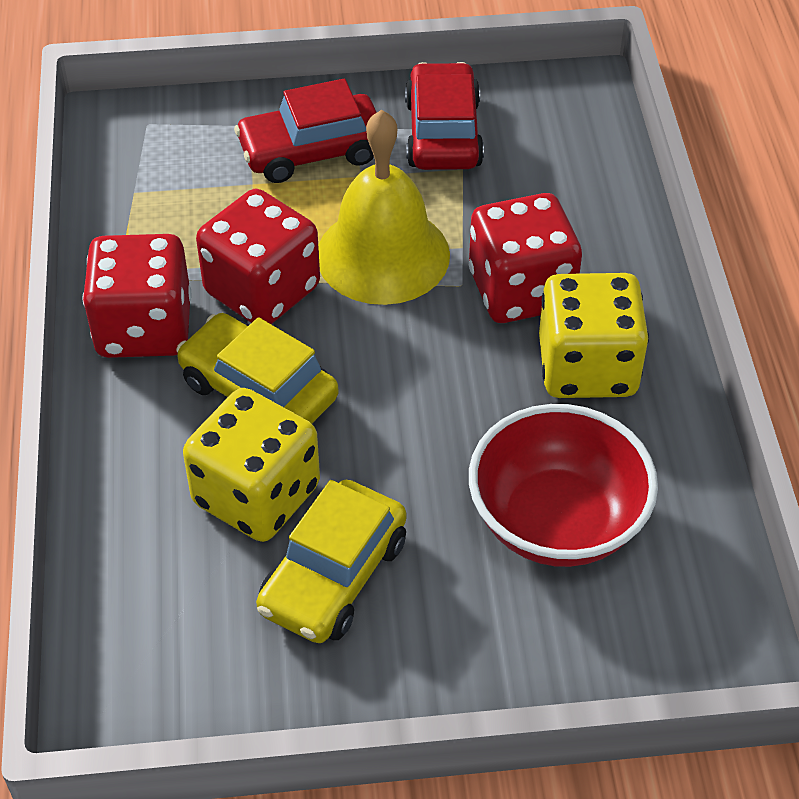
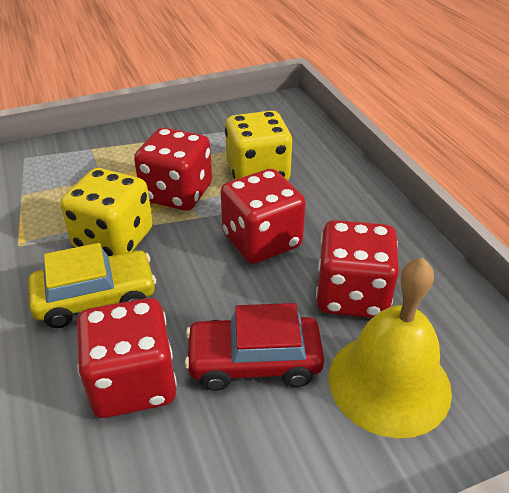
red bowl: [469,404,658,567] = 1 -> none = 0
red car: [234,79,377,183] [405,62,484,170] = 2 -> [185,303,324,391] = 1
red dice: [83,234,191,358] [196,189,320,324] [469,193,582,323] = 3 -> [77,298,177,418] [134,127,212,211] [221,169,306,264] [316,220,399,318] = 4
yellow car: [176,313,339,424] [256,480,406,643] = 2 -> [28,243,156,328] = 1

